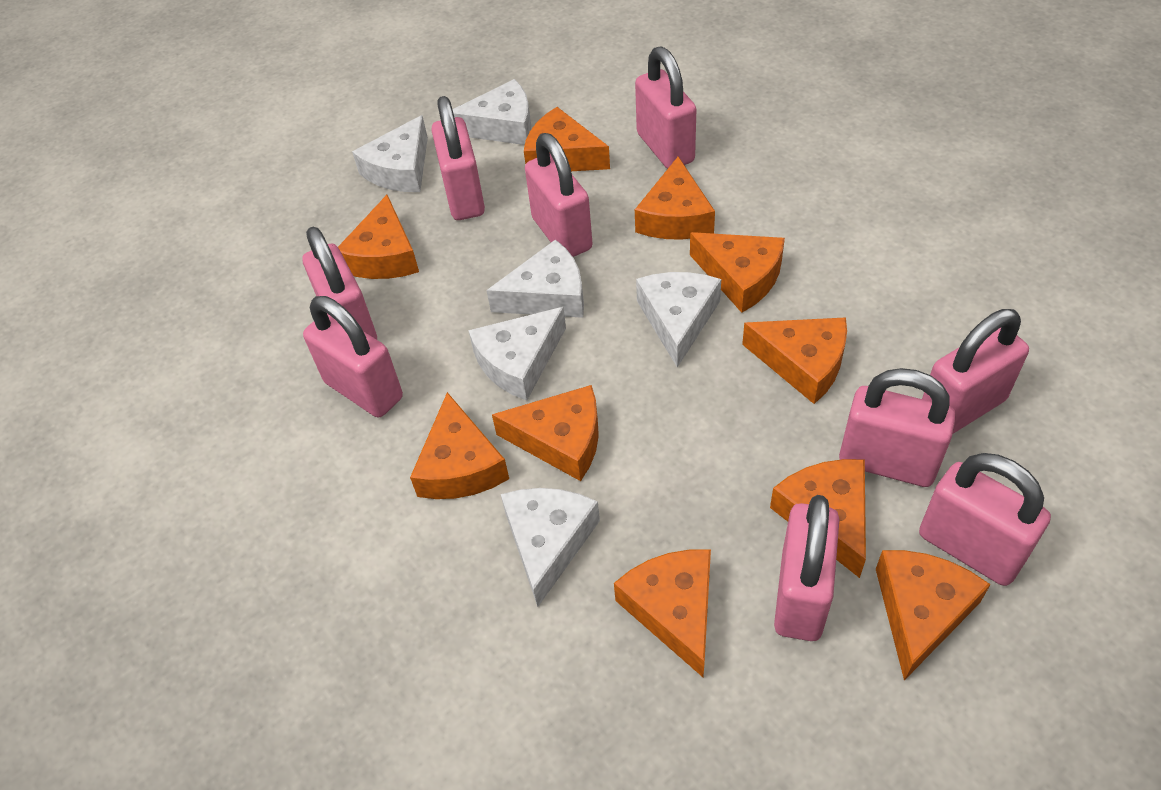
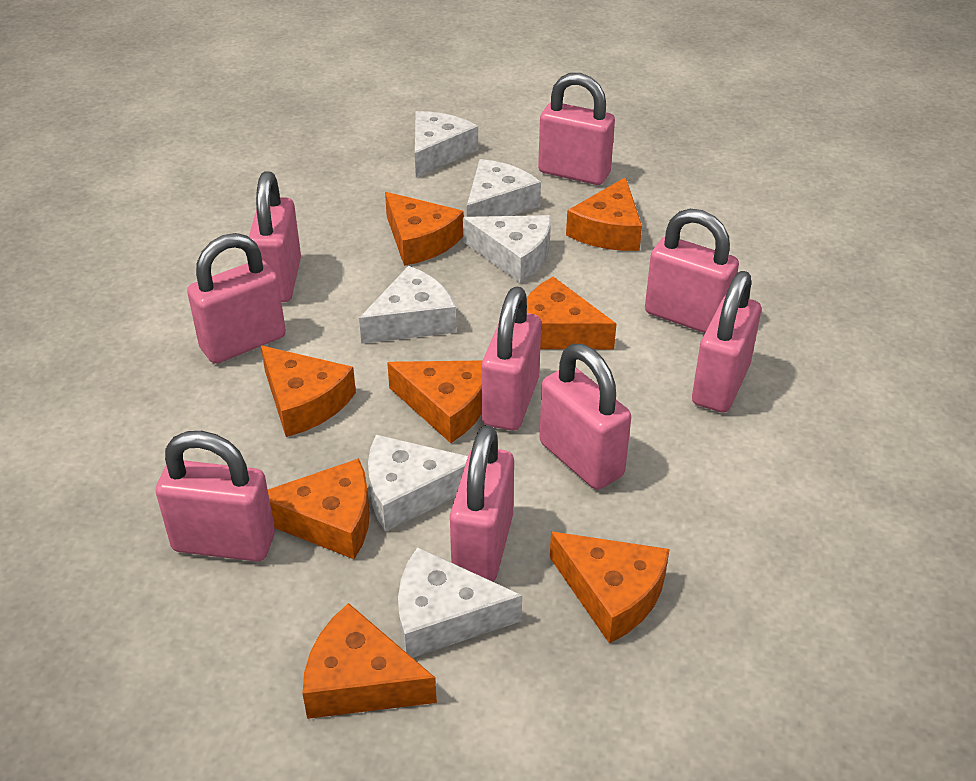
orange cheese: [338,195,419,279] [410,392,509,499] [492,385,599,481] [524,107,610,171] [614,549,711,677] [635,157,715,240] [690,232,785,313] [742,317,847,404] [770,459,866,578] [876,550,991,680] = 10 -> [261,346,356,437] [268,458,370,559] [302,603,437,719] [385,192,464,266] [387,360,483,443] [527,277,616,349] [550,532,670,644] [566,177,642,251] = 8

